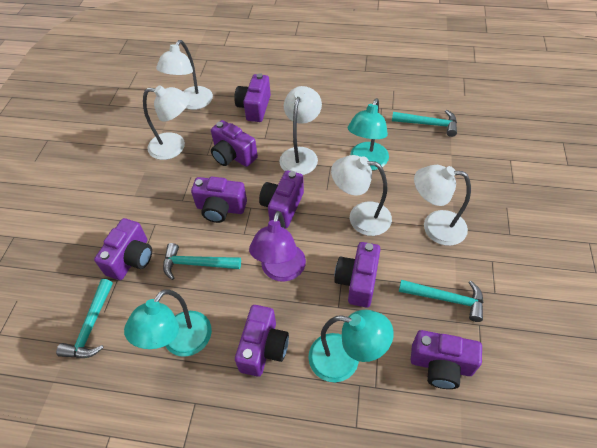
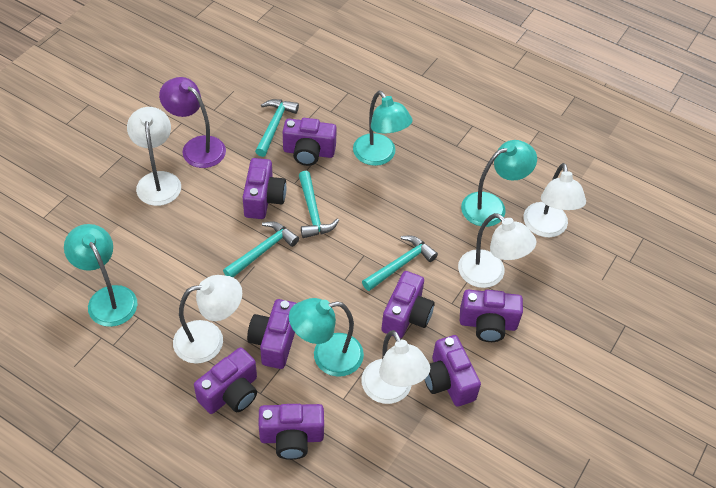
turquoise lamp: [124,289,212,357] [308,310,394,382] [348,98,389,170] = 3 -> [64,224,137,327] [289,298,364,377] [353,91,413,166] [461,140,537,227] = 4

